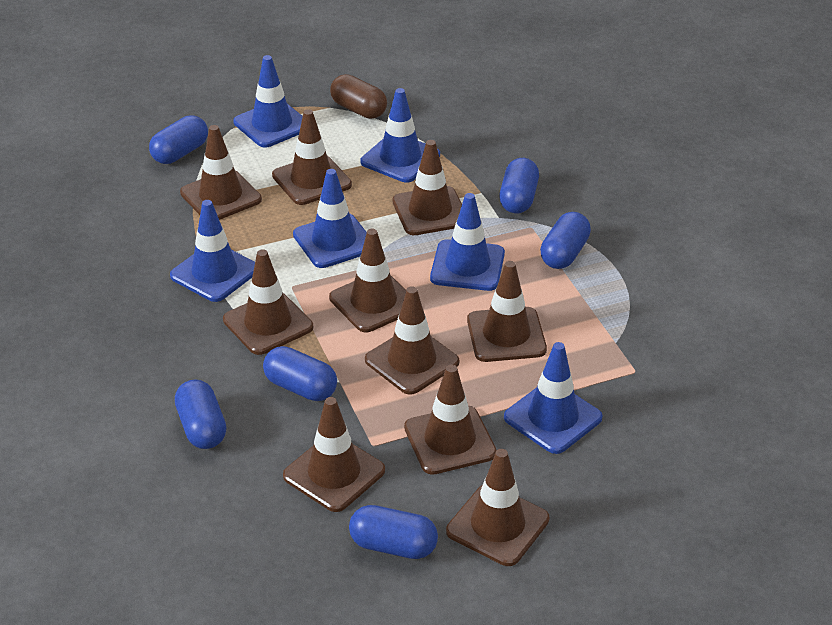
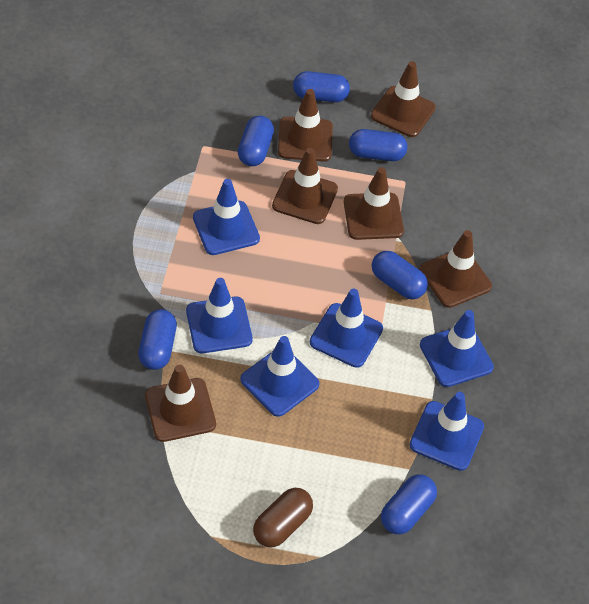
brown traffic cone: [180,125,262,220] [223,249,313,355] [272,109,352,205] [283,397,385,512] [329,229,406,332] [365,286,459,395] [392,140,462,235] [404,365,497,475] [446,449,550,566] [467,261,547,362] = 10 -> [145,364,216,442] [272,148,338,224] [278,89,333,162] [344,167,404,240] [371,61,436,137] [420,230,492,308] = 6

